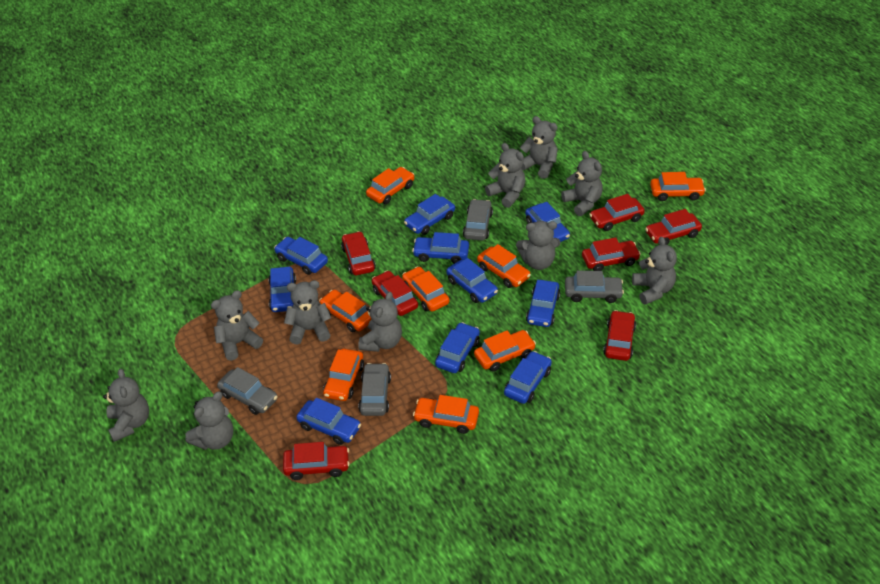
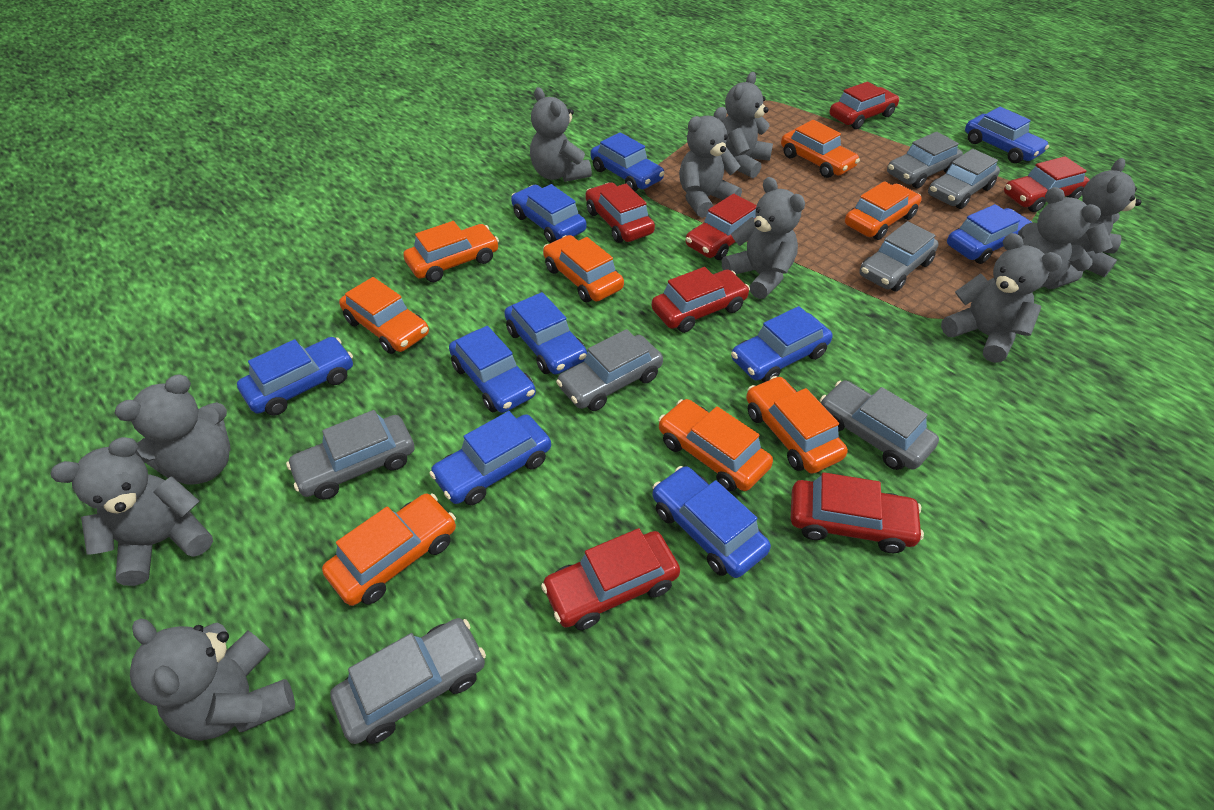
grey car: [217,367,277,415] [358,363,391,416] [463,199,493,240] [565,271,624,303] = 4 -> [286,410,415,500] [330,618,486,744] [556,329,663,411] [820,380,939,470] [860,221,939,292] [887,132,963,188] [928,149,1000,209] = 7

